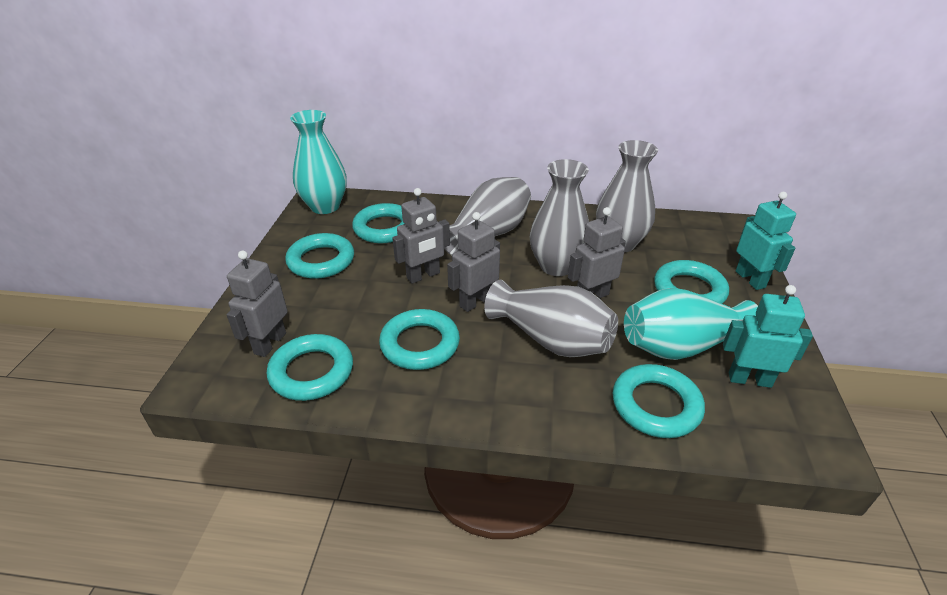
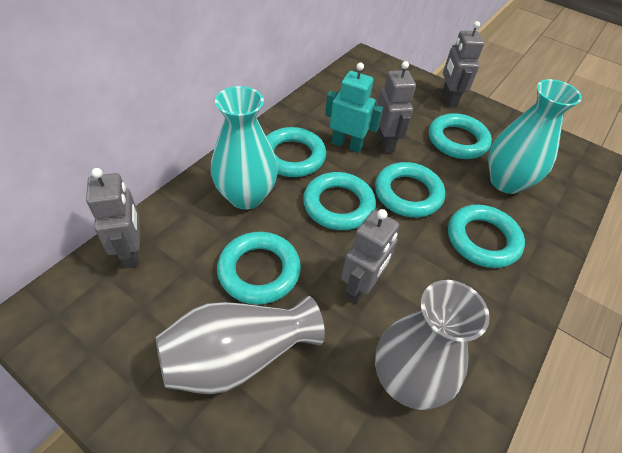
grey vase: [444,177,531,255] [484,280,618,357] [530,159,589,276] [596,140,658,252] = 4 -> [156,296,325,394] [375,280,490,410] = 2
turquoise robot: [723,285,813,388] [736,192,796,290] = 2 -> [325,63,383,153] = 1

